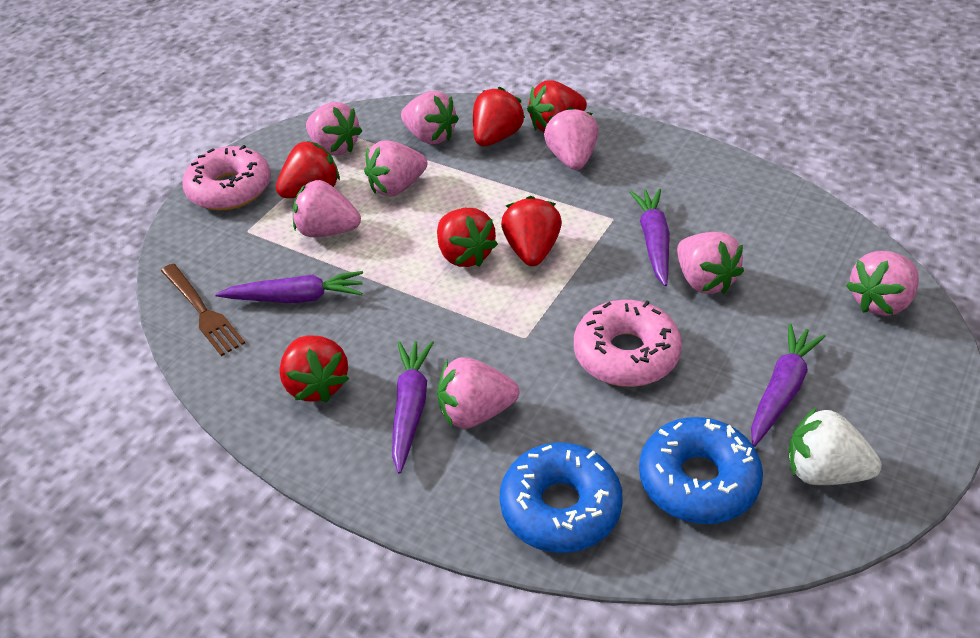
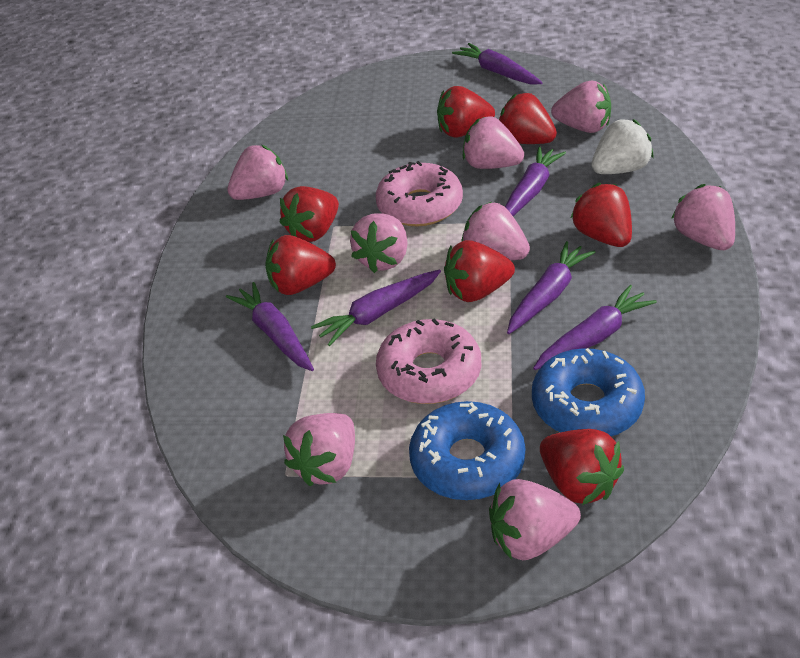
brown fork: [161,264,245,356] = 1 -> none = 0
purple carrot: [215,271,363,303] [392,341,434,474] [630,189,670,286] [751,324,826,447] = 4 -> [226,282,314,371] [311,269,441,346] [452,43,542,84] [505,146,566,216] [507,241,595,334] [533,285,657,370] = 6
red strawberry: [276,141,340,198] [279,335,349,402] [437,208,498,267] [473,87,525,146] [501,196,562,266] [527,80,587,132] = 6 -> [265,235,336,295] [280,186,339,242] [437,86,495,137] [444,240,515,302] [499,93,557,144] [540,429,624,505] [571,183,632,247] = 7

